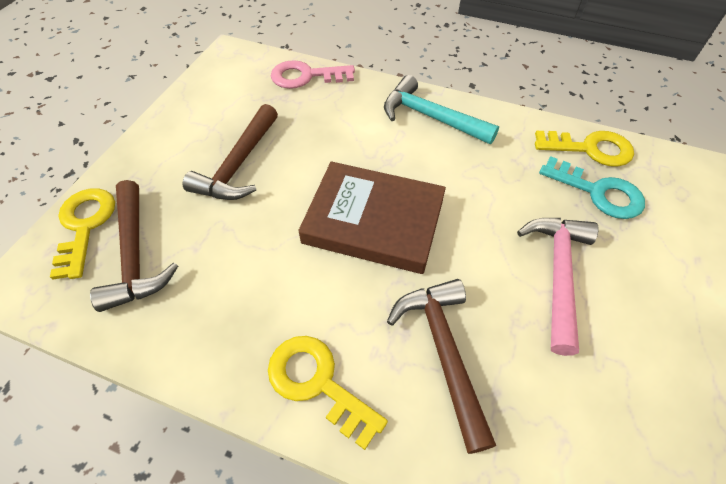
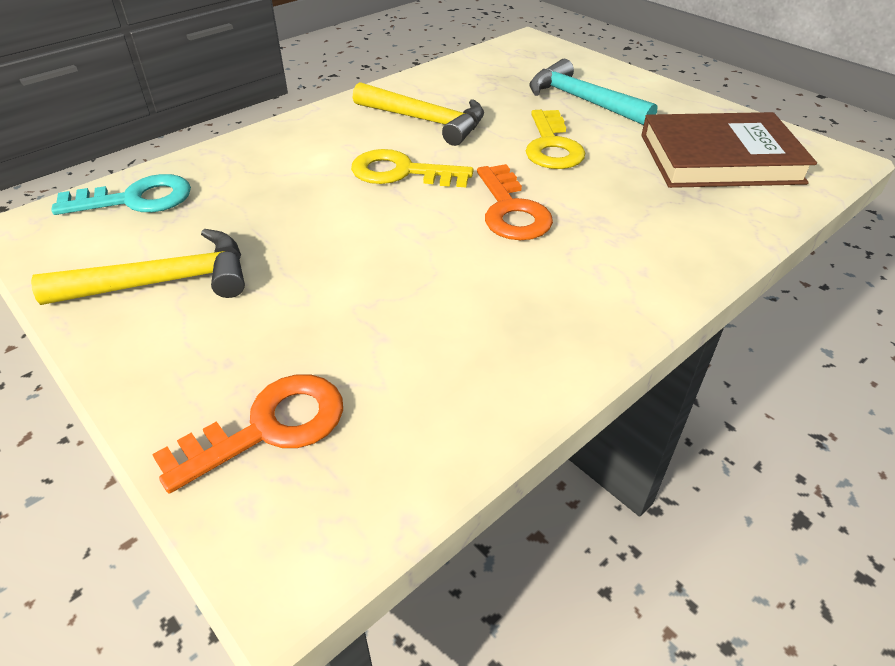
brown hammer: [90,180,178,312] [182,104,278,200] [387,279,496,454] = 3 -> none = 0
orange key: none = 0 -> [152,374,343,493] [477,164,553,240] = 2
pink hammer: [517,218,598,356] = 1 -> none = 0
pink key: [271,60,355,89] = 1 -> none = 0
yellow hammer: none = 0 -> [31,229,245,305] [353,82,484,146] = 2
yellow key: [50,188,115,280] [268,336,388,450] [535,131,634,167] = 3 -> [351,149,473,187] [526,110,585,169] = 2

